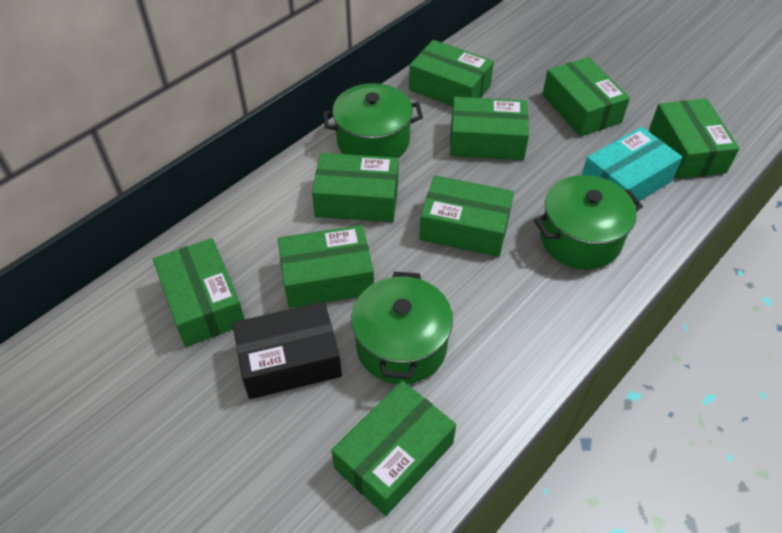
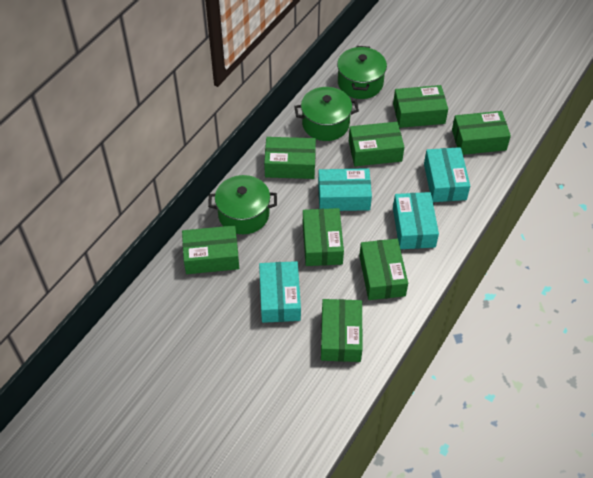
black box: [233,302,342,399] = 1 -> none = 0
green box: [153,238,245,347] [278,225,374,308] [312,153,399,222] [331,381,456,516] [409,40,494,106] [419,175,514,257] [450,97,529,160] [542,57,630,137] [649,98,739,179] = 9 -> [182,225,239,274] [264,137,316,179] [303,208,344,266] [321,299,363,362] [349,122,404,166] [359,239,408,300] [393,85,448,128] [452,111,511,155] = 8
turquoise box: [582,127,682,201] = 1 -> [259,261,301,323] [318,168,372,211] [393,192,439,249] [424,147,470,202] = 4

